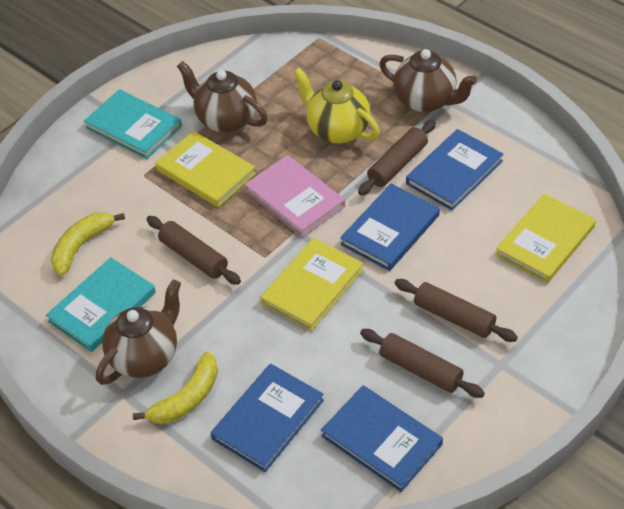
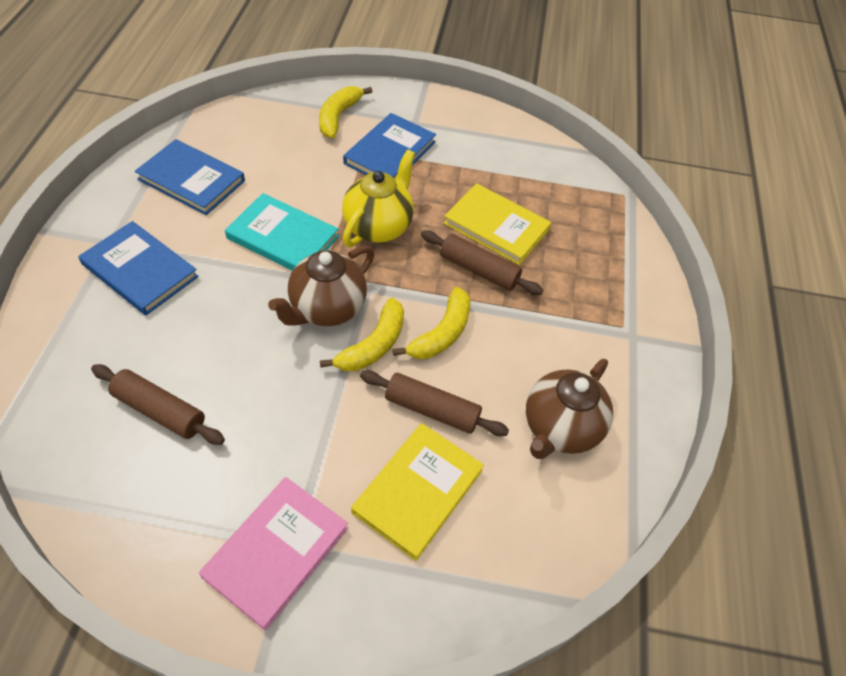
blue book: [211,363,324,472] [321,385,443,492] [340,183,440,271] [406,129,504,211] = 4 -> [78,221,199,316] [135,139,245,215] [343,113,436,179] = 3
brown rolling pin: [147,216,241,285] [358,120,436,195] [360,329,485,398] [395,279,518,342] = 4 -> [91,364,225,445] [360,370,509,436] [421,230,543,295] = 3
brown teapot: [96,279,181,385] [177,61,268,133] [379,49,477,112] = 3 -> [268,245,374,326] [526,359,613,459] = 2
turquoise book: [46,257,156,352] [84,89,182,159] = 2 -> [225,193,339,271] = 1
yellow banana: [51,212,125,276] [133,352,218,424] = 2 -> [319,86,373,138] [320,298,404,371] [393,287,471,359] = 3
yellow book: [155,131,256,207] [260,238,364,331] [495,194,596,283] = 3 -> [351,423,484,561] [443,183,551,265] = 2

